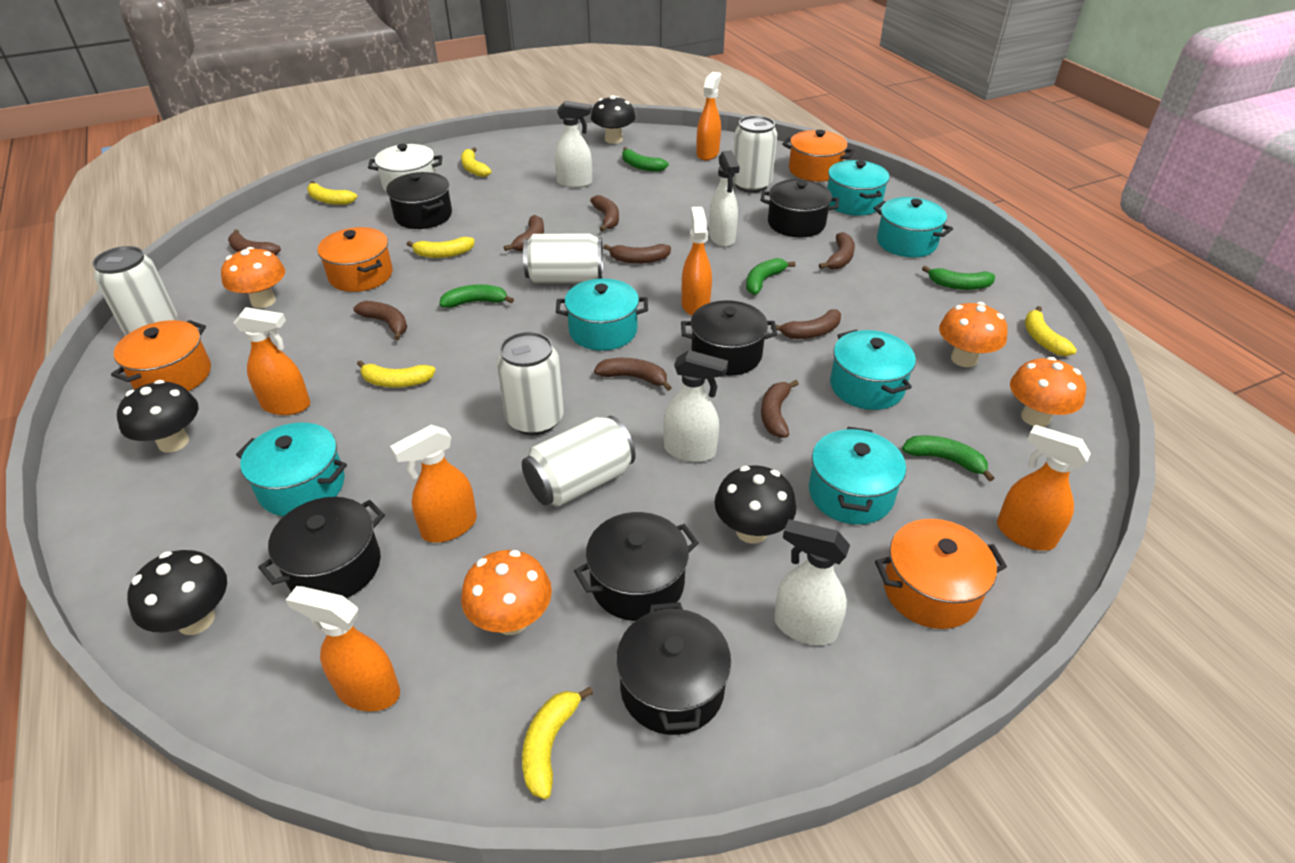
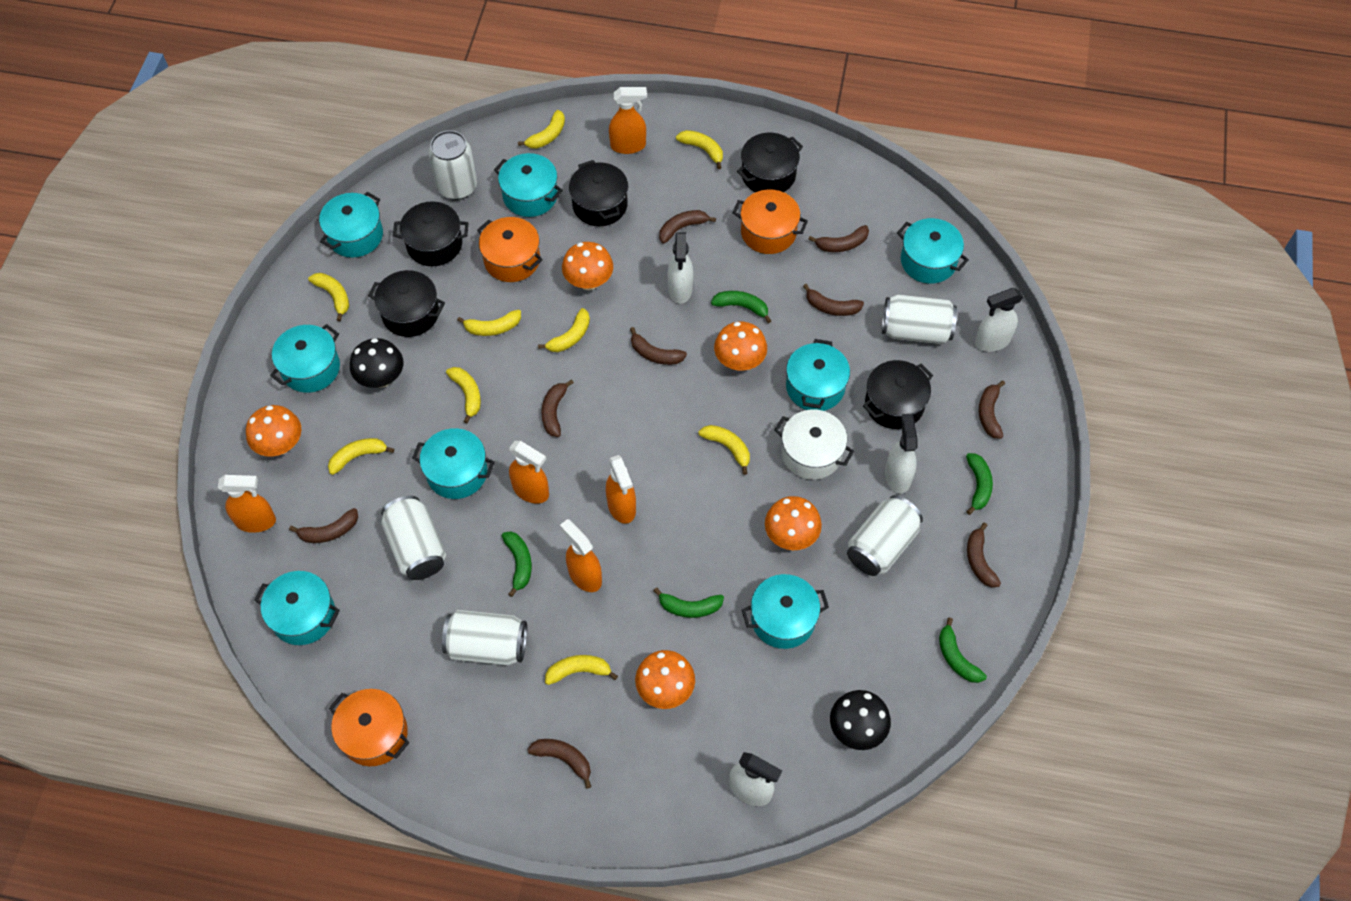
black mushroom: [117,380,198,453] [127,550,227,635] [591,95,636,144] [714,465,796,544] = 4 -> [350,338,403,388] [830,690,891,750] = 2
black pot: [258,497,385,598] [386,172,452,229] [574,512,699,621] [616,602,731,735] [681,300,777,376] [760,179,839,238] = 6 -> [368,270,445,337] [393,201,469,266] [569,160,628,226] [737,133,803,192] [863,360,933,429] = 5
orange mushroom: [221,247,285,308] [461,550,552,635] [939,302,1008,367] [1010,357,1086,427] = 4 -> [246,405,301,457] [562,242,613,291] [635,650,695,709] [714,322,767,371] [765,496,822,550] = 5
orange pot: [111,320,211,391] [317,227,393,292] [782,130,854,182] [875,519,1007,629] = 4 -> [329,689,409,766] [477,217,543,282] [733,189,808,254] = 3
orange spray bottle: [233,307,310,415] [286,586,400,711] [390,425,477,543] [682,207,712,316] [696,72,721,160] [997,425,1091,551] = 6 -> [218,475,276,533] [509,441,549,504] [560,519,602,592] [606,455,636,524] [609,87,647,154] = 5
turquoise pot: [236,423,347,516] [556,279,648,351] [809,427,906,525] [827,160,889,216] [830,330,916,410] [874,197,953,258] = 6 -> [254,571,340,645] [270,324,340,393] [319,192,383,258] [412,428,495,499] [494,153,563,217] [742,574,829,649] [786,339,850,411] [897,218,969,284] = 8
yellow banana: [307,181,357,205] [357,360,436,388] [407,237,475,258] [461,147,492,177] [522,687,593,799] [1025,306,1077,356] = 6 -> [308,273,349,321] [328,438,394,475] [446,367,481,423] [457,310,521,336] [518,110,565,149] [538,308,590,352] [545,655,618,685] [676,130,723,169] [698,425,750,475] = 9

